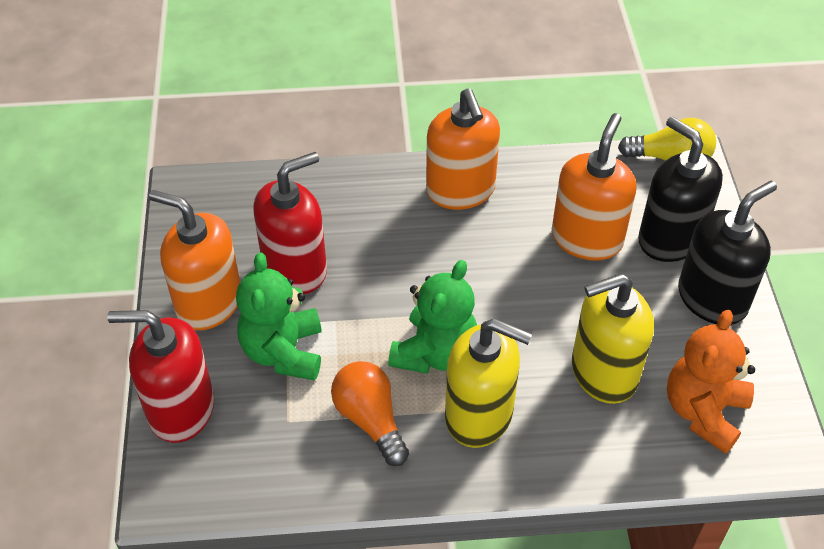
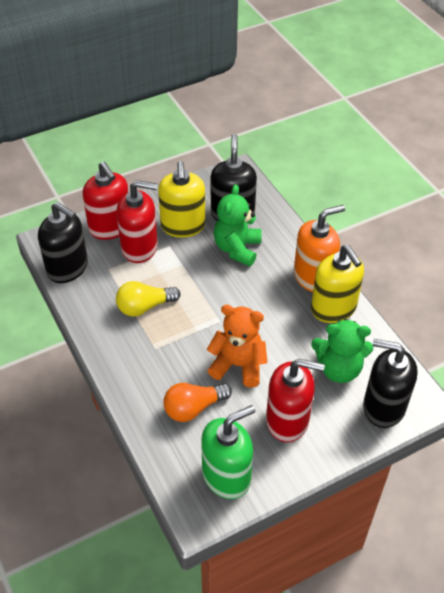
black soap dispenser: [638,116,723,262] [678,181,777,325] = 2 -> [38,202,88,283] [211,134,257,221] [363,339,418,428] = 3
green soap dispenser: none = 0 -> [201,405,255,499] = 1
orange soap dispenser: [149,190,240,330] [426,88,500,210] [552,113,637,261] = 3 -> [294,205,345,292] = 1
red soap dispenser: [107,310,214,443] [253,152,327,294] = 2 -> [83,162,128,240] [116,180,158,263] [266,359,325,442] = 3

